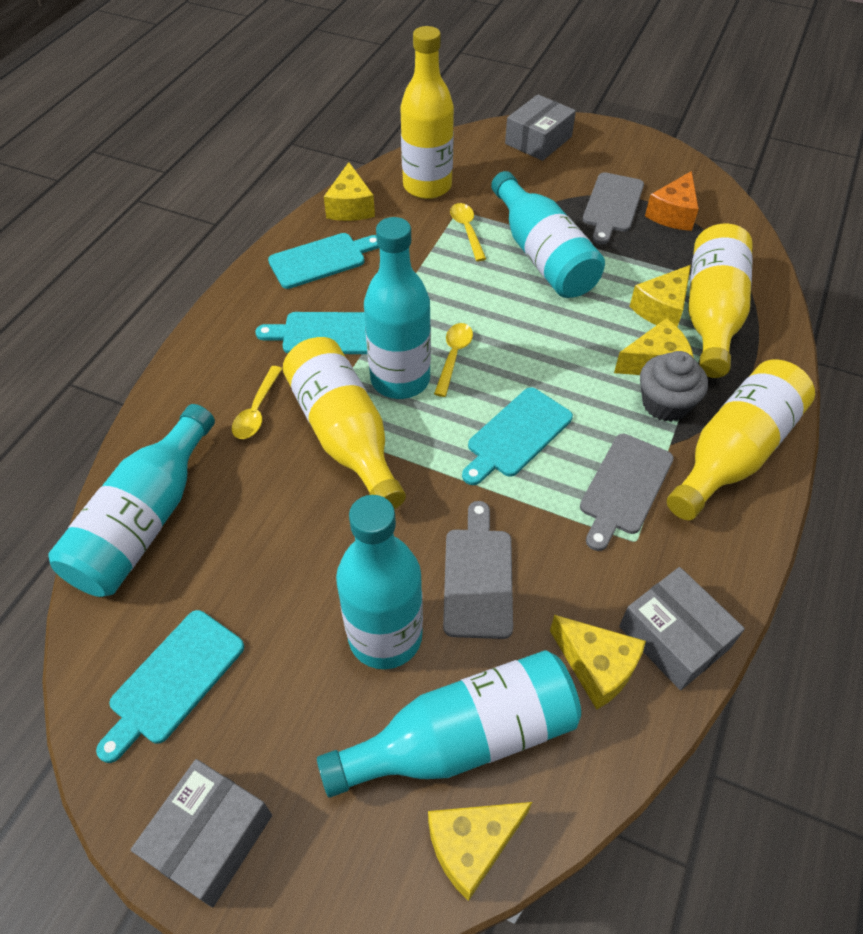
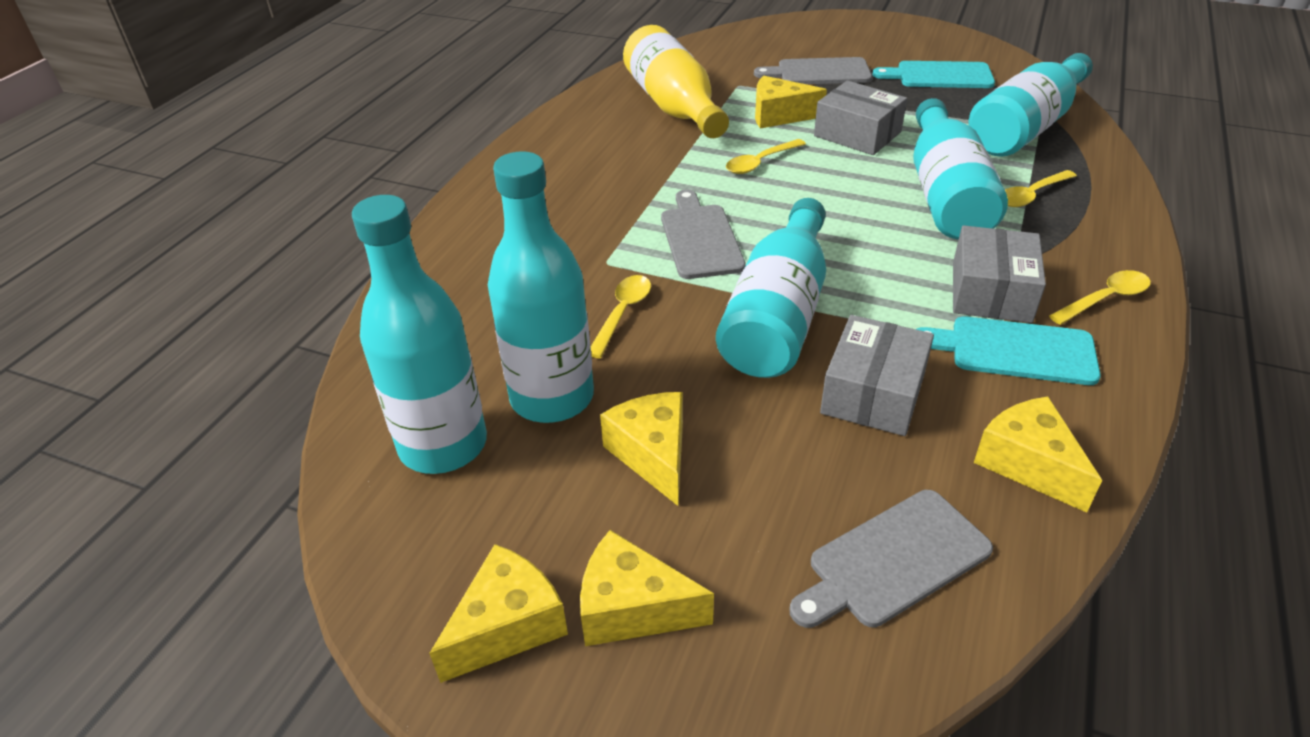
grey cupcake: [640,351,708,422] = 1 -> none = 0
orange cheese: [645,171,699,231] = 1 -> none = 0
turquoise cutting board: [96,610,244,763] [255,312,367,354] [268,233,379,289] [462,387,573,485] = 4 -> [872,61,995,88] [916,316,1101,385] = 2
yellow bottle: [283,337,406,509] [400,26,454,199] [667,359,815,520] [688,223,753,378] = 4 -> [623,25,729,138] = 1
yellow spoon: [232,366,282,439] [434,323,473,397] [450,203,486,261] = 3 -> [591,275,651,358] [726,139,806,174] [1005,170,1077,207] [1049,270,1151,325] = 4

